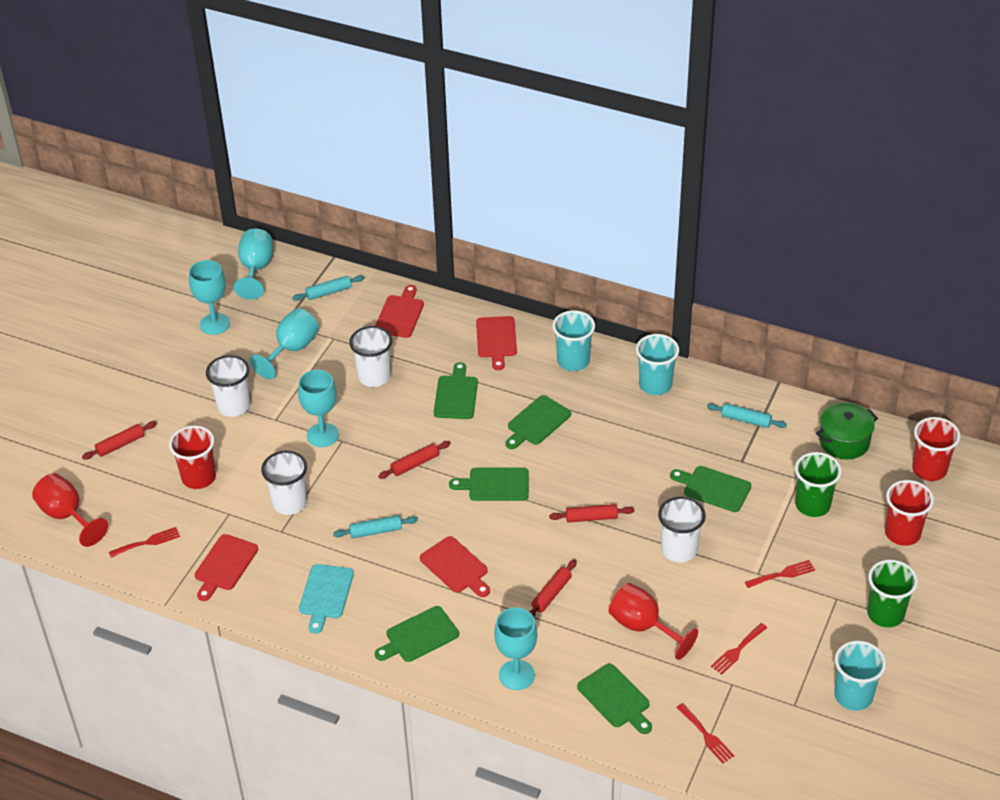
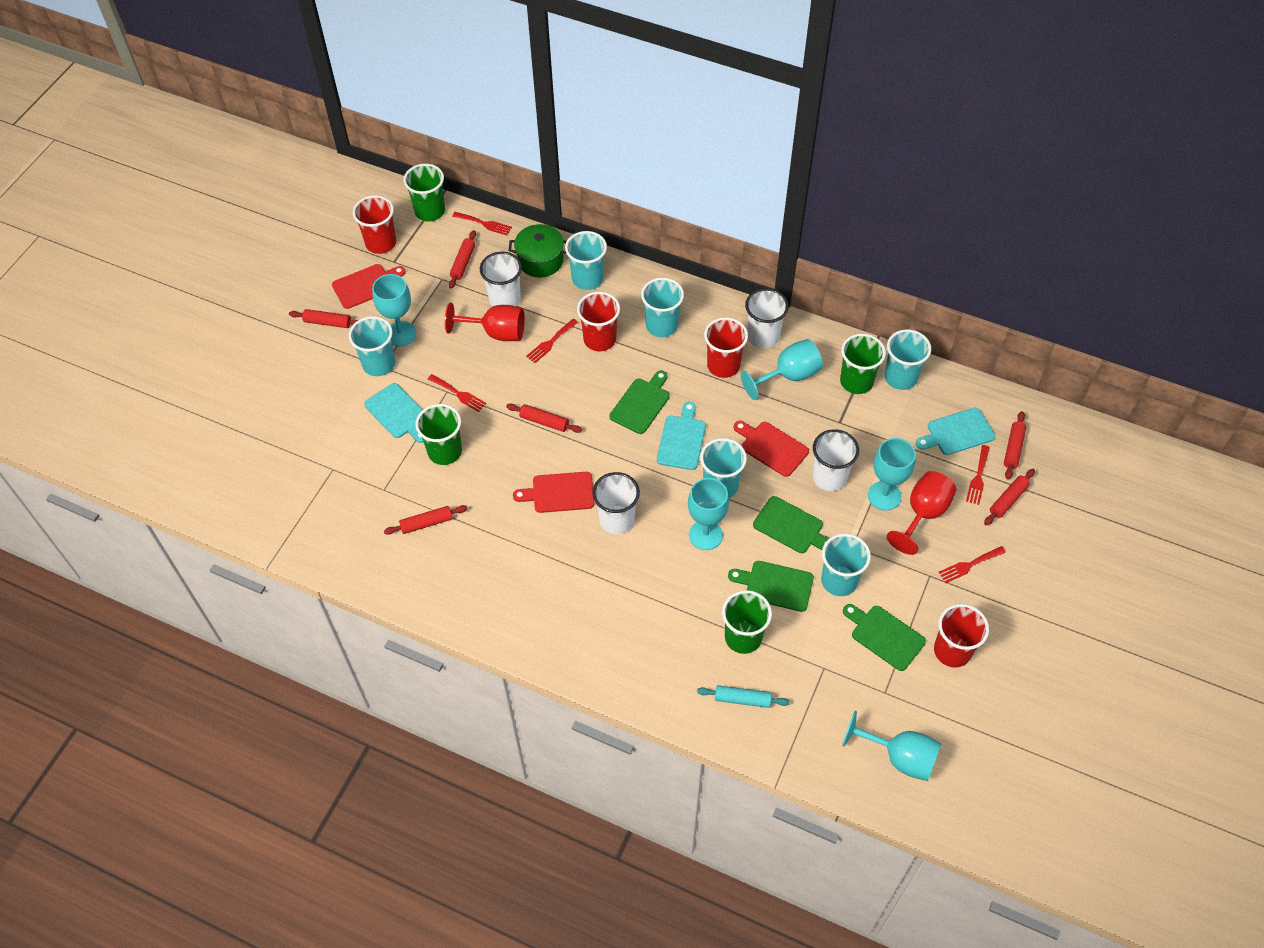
green cup: [795,452,842,517] [867,560,918,627] = 2 -> [404,164,445,222] [415,404,462,465] [722,590,772,654] [840,334,886,394] = 4
green cutting board: [375,606,459,662] [434,362,478,419] [449,467,529,501] [505,395,571,449] [577,664,652,734] [670,466,751,512] = 6 -> [610,371,670,434] [728,561,814,612] [753,496,828,553] [843,604,926,671] = 4
red cup: [169,426,216,489] [885,480,934,546] [912,417,960,481] = 3 -> [353,195,396,254] [577,292,620,351] [704,317,748,378] [934,604,989,668] = 4
red cutting board: [195,534,258,601] [375,285,424,338] [420,536,490,597] [476,316,517,370] = 4 -> [332,264,406,309] [513,472,594,513] [734,421,809,477] = 3
red fork: [109,527,180,557] [676,703,734,763] [711,623,767,675] [745,560,815,588] = 4 -> [428,374,486,412] [452,212,512,235] [526,319,578,363] [938,546,1006,583] [966,445,990,505] = 5
red rolling pin: [82,421,157,460] [378,441,450,479] [529,559,577,617] [549,504,634,523] = 4 -> [289,309,358,328] [384,505,468,535] [449,230,476,289] [506,404,582,433] [984,469,1035,526] [1004,411,1026,480] = 6
turquoise cup: [552,310,595,371] [636,334,679,395] [834,641,886,711] = 3 -> [349,316,395,376] [565,231,607,290] [641,278,684,337] [700,438,747,498] [821,533,871,596] [884,329,931,390] = 6
turquoise cutting board: [299,564,354,634] = 1 -> [364,383,423,443] [657,402,706,470] [916,408,995,455] = 3
turquoise rolling pin: [292,275,364,301] [333,515,418,538] [707,403,787,428] = 3 -> [697,685,790,708] = 1

